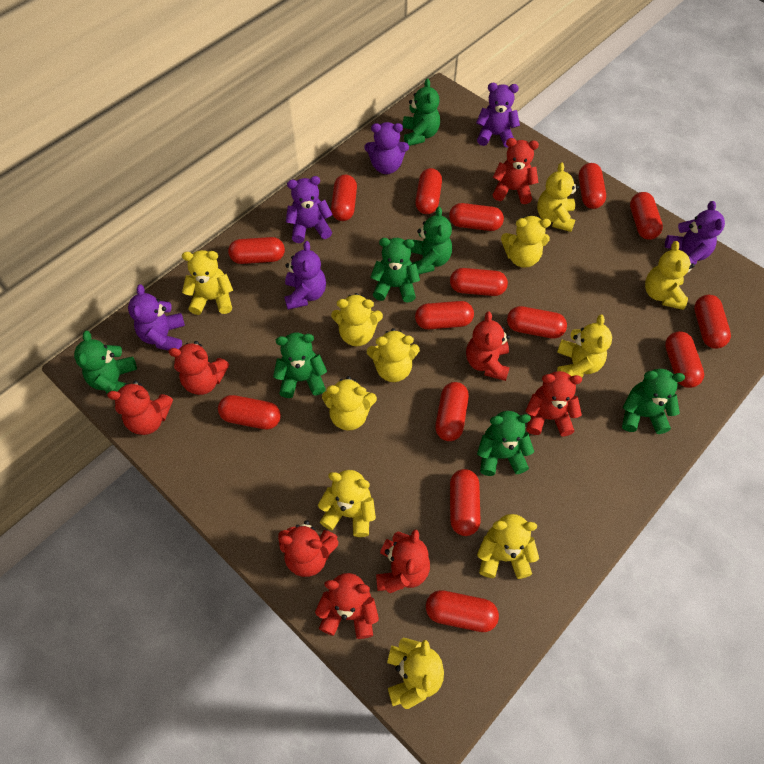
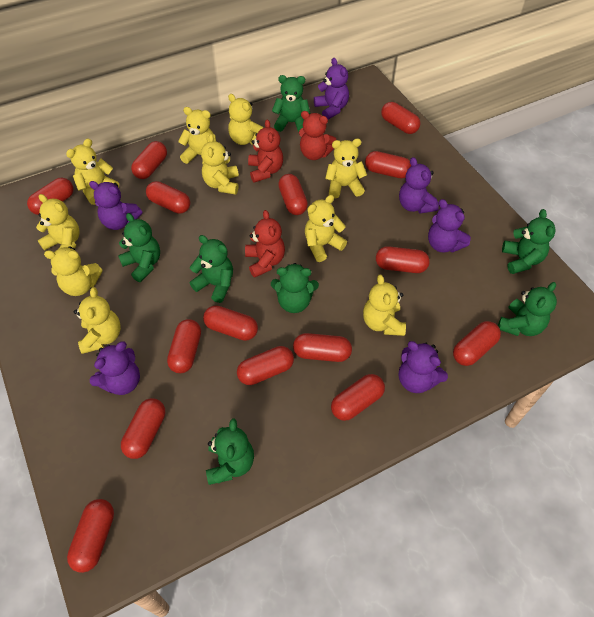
red teddy bear: [107,380,173,435] [169,341,229,395] [278,520,338,577] [315,573,379,639] [376,530,430,593] [466,311,510,381] [492,138,539,204] [525,371,582,436] = 8 -> [245,210,285,278] [248,119,283,183] [299,111,336,160] = 3
yellow teddy bear: [182,250,233,315] [318,470,376,537] [322,376,377,431] [331,293,383,346] [367,328,420,382] [387,638,444,709] [477,514,539,579] [501,215,551,268] [537,162,579,232] [557,315,612,378] [645,241,695,310] = 11 -> [36,194,80,250] [44,246,102,296] [66,138,119,205] [74,287,121,354] [178,107,216,164] [201,134,239,195] [228,94,263,145] [305,195,347,262] [325,139,367,199] [363,275,406,336] = 10

